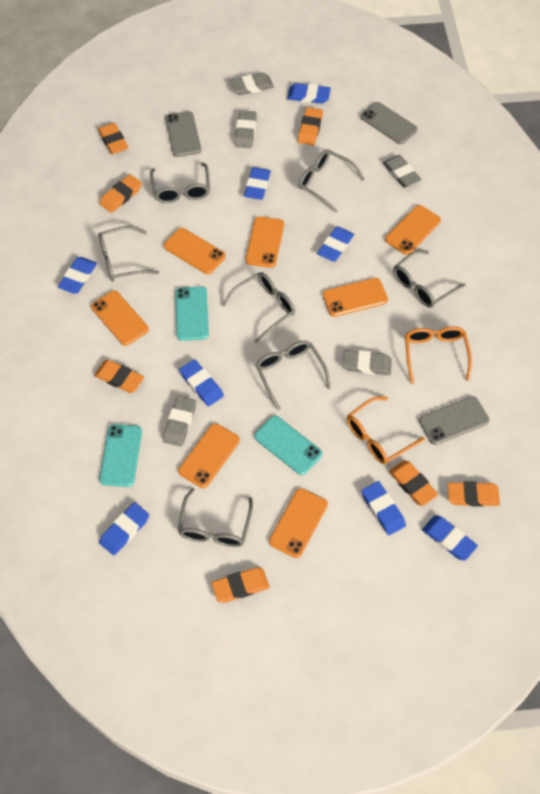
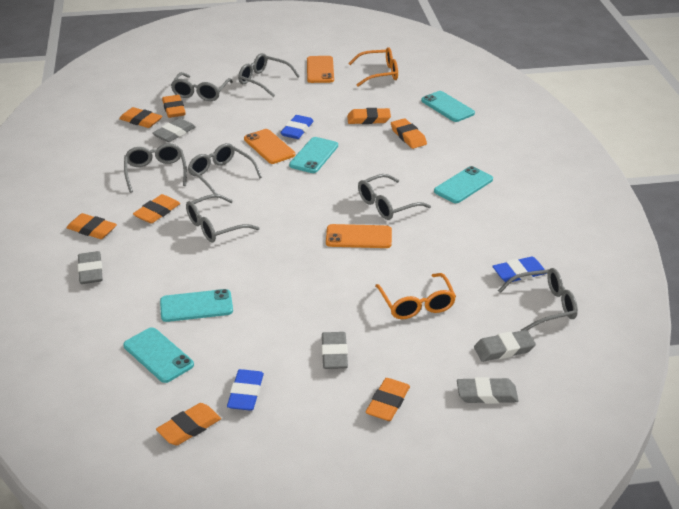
blue eraser: [58,257,97,294] [99,502,149,555] [179,359,224,407] [244,167,271,200] [287,83,331,104] [317,226,354,262] [361,481,406,535] [422,515,478,561] = 8 -> [227,369,264,411] [280,115,314,139] [492,256,547,282] = 3
grey phone: [165,111,201,157] [360,102,418,144] [419,396,489,445] = 3 -> none = 0
orange eraser: [94,360,144,393] [98,123,129,154] [99,174,142,213] [211,567,270,603] [298,107,323,146] [389,460,438,506] [448,481,500,507] = 7 -> [66,213,117,239] [119,107,162,128] [133,194,180,224] [156,403,221,446] [162,95,186,118] [347,108,391,124] [365,378,410,421] [391,118,427,149] = 8
orange phone: [91,291,149,346] [164,228,226,274] [178,423,240,488] [245,216,284,268] [269,488,328,558] [322,278,388,317] [385,205,441,255] = 7 -> [244,129,295,164] [307,56,334,83] [326,224,392,248] = 3
turquoise phone: [99,424,142,487] [175,286,209,341] [254,416,322,475] = 3 -> [123,327,194,383] [160,289,233,322] [289,137,338,173] [421,91,475,122] [434,166,493,203] = 5

